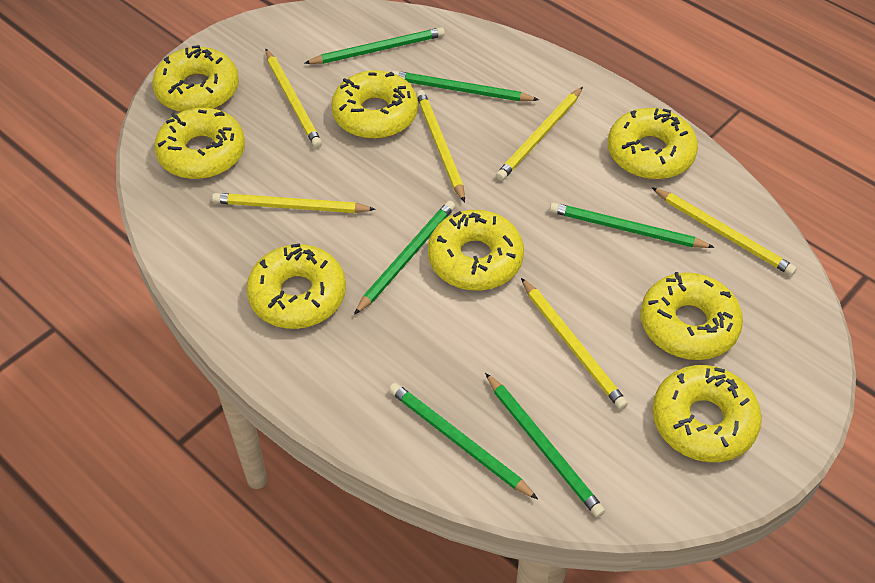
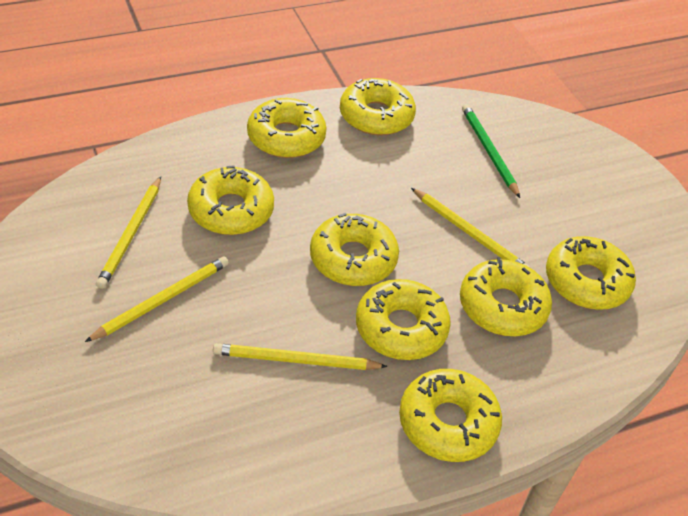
green pencil: [305,27,445,64] [354,201,455,315] [389,383,538,499] [392,71,539,101] [485,373,605,517] [550,203,715,248] = 6 -> [462,104,520,198] = 1
yellow pencil: [212,193,376,213] [266,49,322,148] [416,90,465,202] [496,87,583,181] [521,278,628,410] [652,187,797,276] = 6 -> [85,256,229,342] [96,176,161,289] [213,343,388,370] [411,188,530,268] = 4

